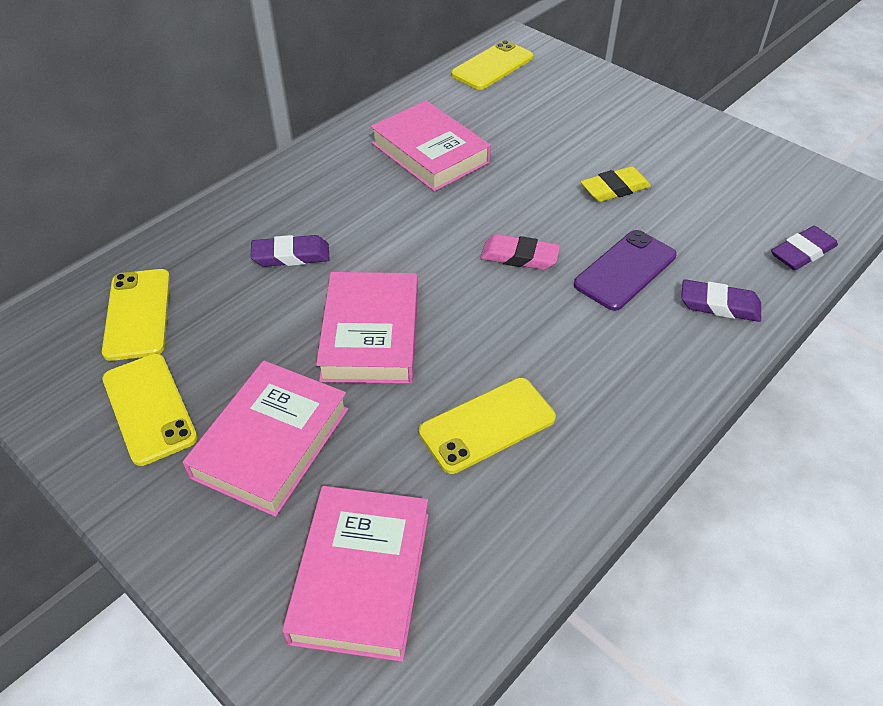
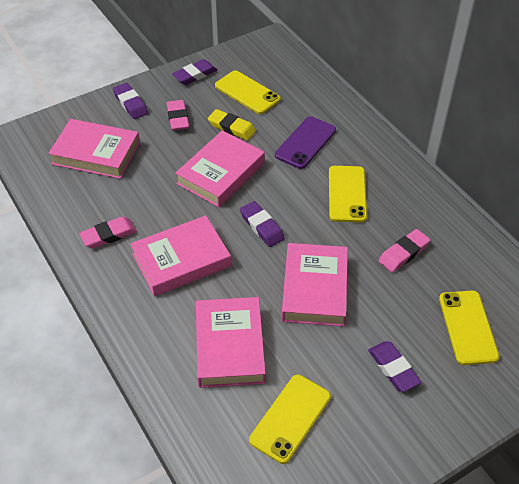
pink book: [183,361,348,517] [282,486,429,662] [316,272,418,384] [371,101,491,192] = 4 -> [48,119,140,179] [130,215,231,296] [175,131,265,207] [196,297,266,388] [282,243,348,326] = 5
pink eraser: [480,234,560,270] = 1 -> [79,217,137,249] [167,100,189,130] [379,229,431,272] = 3
purple eraser: [251,235,330,267] [681,279,761,322] [771,226,838,270] = 3 -> [113,83,148,119] [172,59,217,85] [240,201,285,247] [368,341,421,392] = 4

